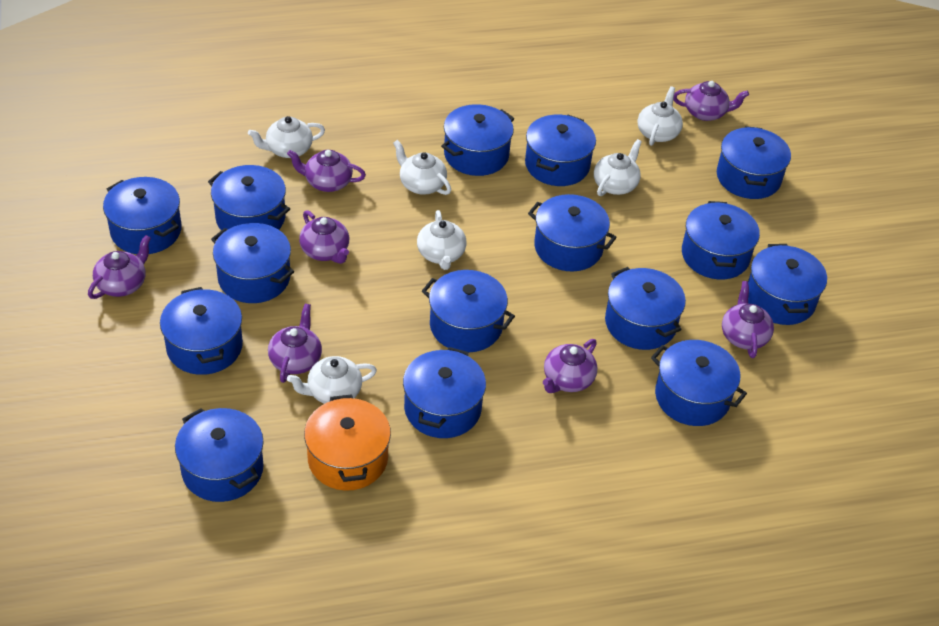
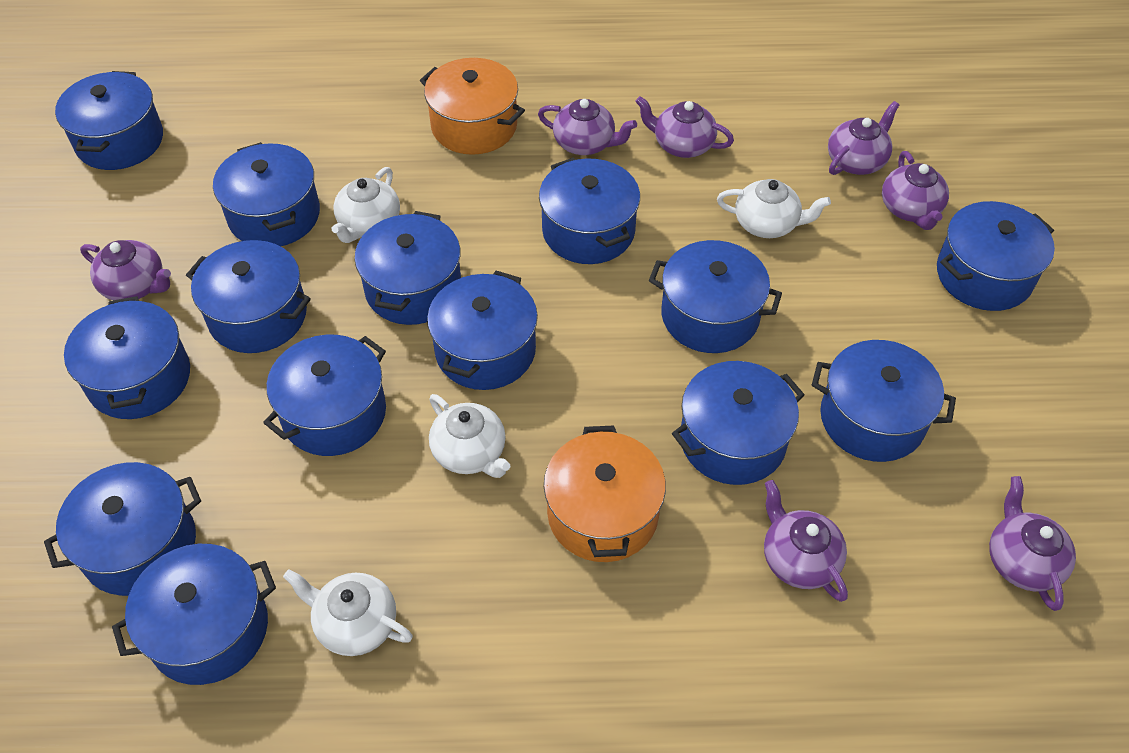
blue pot: [103,177,182,254] [160,287,243,375] [175,408,264,502] [208,165,290,231] [211,223,294,303] [403,347,486,438] [422,270,515,352] [441,104,514,176] [525,115,596,186] [528,194,617,272] [605,267,686,350] [651,340,747,426] [682,201,760,279] [717,126,791,199] [748,244,827,325] = 15 -> [44,462,201,596] [55,71,163,170] [64,296,190,419] [112,544,276,685] [186,240,311,353] [213,142,320,246] [263,335,386,456] [355,211,461,325] [427,271,538,390] [539,158,640,264] [649,240,782,353] [672,361,804,485] [812,340,956,462] [937,201,1055,311] = 14
orange pot: [304,394,391,491] = 1 -> [420,58,525,155] [544,426,666,562] = 2
white teapot: [248,116,325,158] [287,356,377,404] [393,140,451,195] [417,210,466,270] [594,139,642,196] [638,86,683,146] = 6 -> [283,569,413,656] [332,167,400,243] [429,394,511,478] [717,179,831,238] = 4

